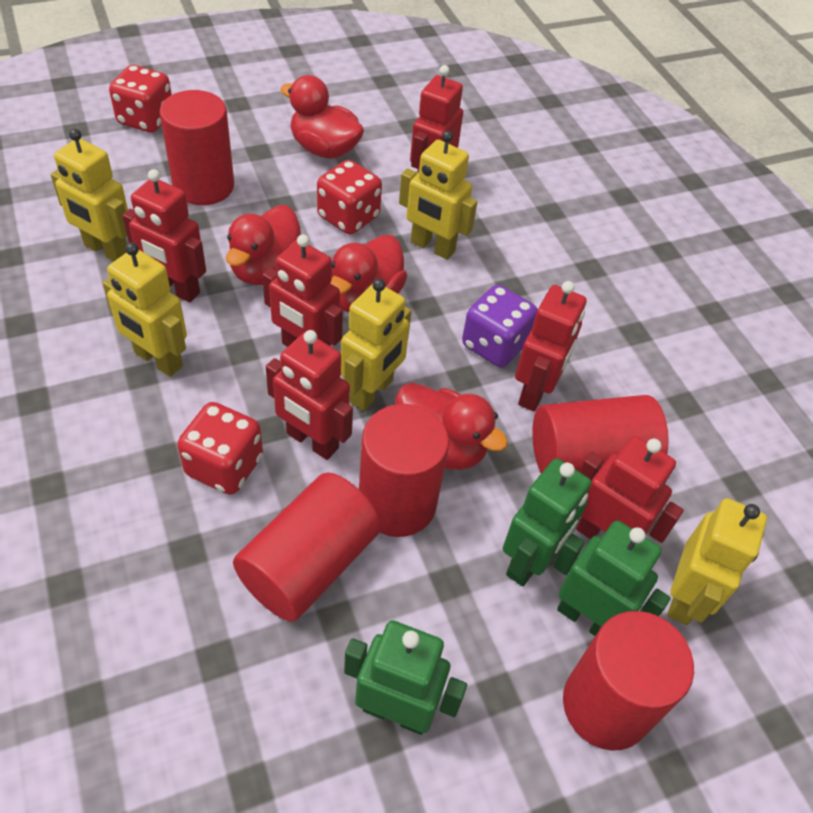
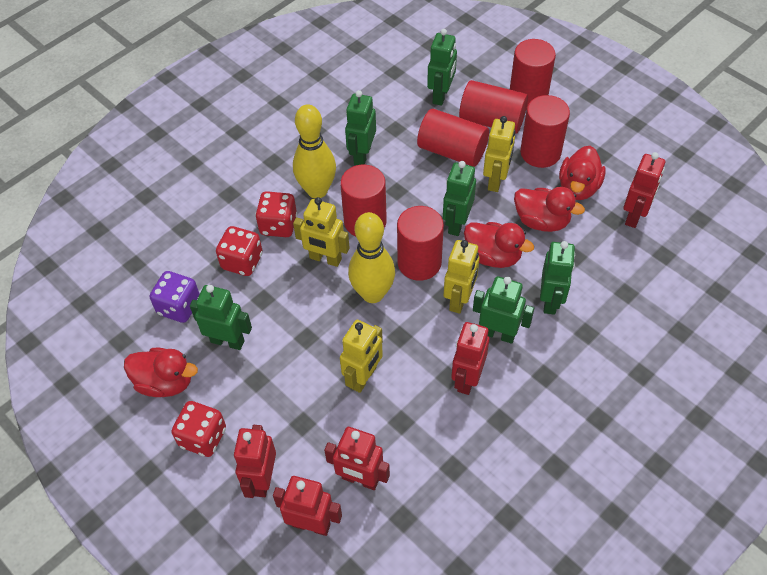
green robot: [344,620,467,735] [503,458,591,586] [553,520,671,636] = 3 -> [190,285,252,350] [345,90,376,165] [427,29,457,106] [443,161,476,236] [473,276,534,344] [540,241,575,315] = 6
red cylinder: [160,90,234,205] [233,473,381,622] [359,404,449,537] [532,395,669,473] [563,611,694,751] = 5 -> [340,165,387,236] [397,206,444,281] [417,109,489,167] [459,80,528,134] [510,39,556,110] [520,95,570,168] = 6
red robot: [122,169,206,302] [262,234,343,347] [266,330,353,460] [410,65,463,173] [515,281,587,411] [576,436,684,543] = 6 -> [234,425,276,498] [273,476,342,536] [324,427,390,490] [451,322,489,395] [624,152,665,228] = 5
yellow bowling pin: none = 0 -> [293,104,336,199] [348,212,395,303] = 2
yellow robot: [51,129,128,261] [103,242,187,377] [341,279,411,411] [399,131,477,260] [667,498,767,625] = 5 -> [293,197,350,267] [340,320,383,393] [444,240,480,314] [483,116,516,192] = 4

